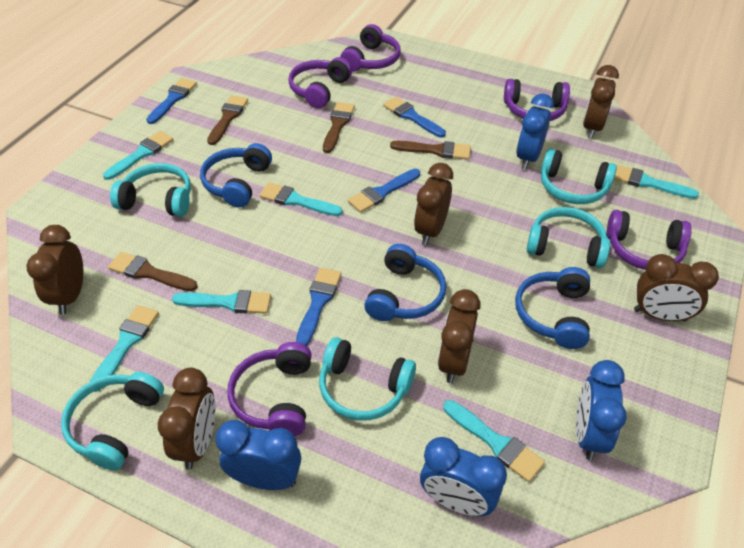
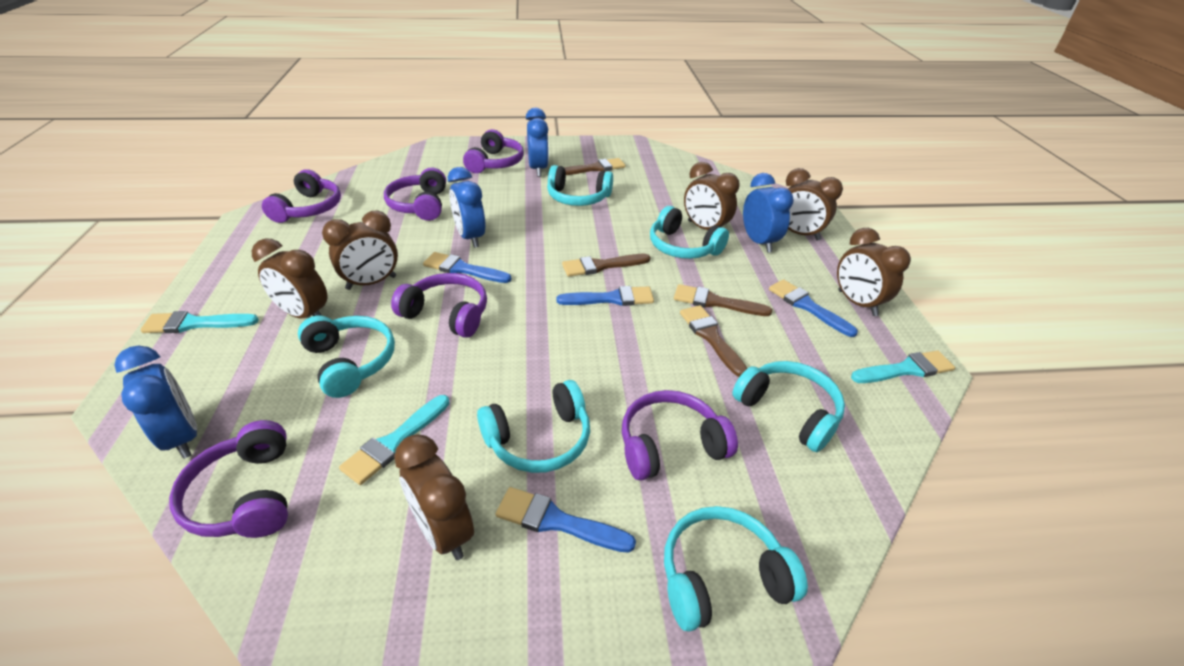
blue headphones: [200,143,272,208] [364,244,446,321] [515,267,590,349] = 3 -> none = 0
purple headphones: [228,342,312,436] [288,57,352,108] [340,24,401,72] [504,79,570,121] [607,210,692,270] = 5 -> [169,420,288,538] [262,169,341,223] [384,167,446,221] [391,273,487,338] [463,129,524,173] [622,390,738,480] = 6
turquoise brush: [90,305,159,392] [103,131,173,180] [172,290,271,314] [259,182,343,216] [443,400,545,482] [614,165,699,199] = 6 -> [140,311,259,333] [339,395,450,485] [851,350,955,383] = 3
turquoise headphones: [61,372,164,470] [110,163,191,217] [319,337,416,421] [526,207,610,268] [541,148,617,204] = 5 -> [298,316,395,398] [477,380,590,473] [547,165,613,206] [650,206,729,259] [664,506,808,631] [732,361,845,452] = 6

